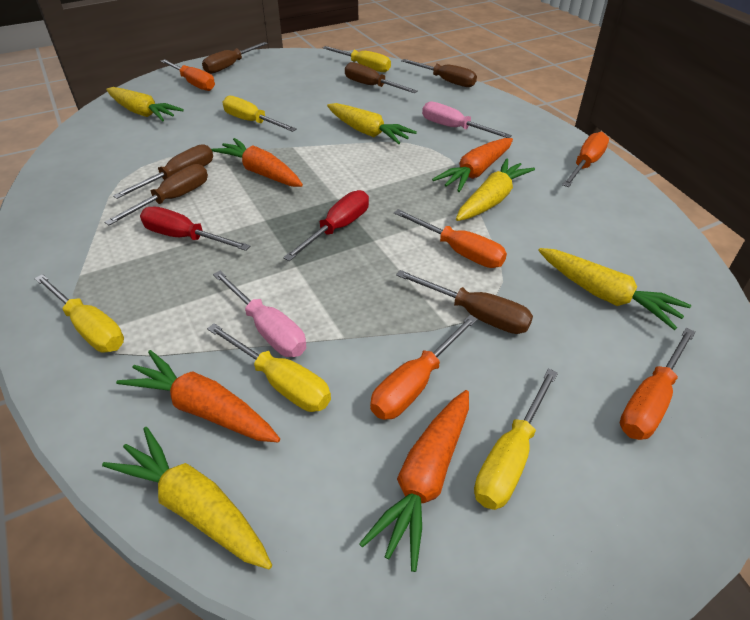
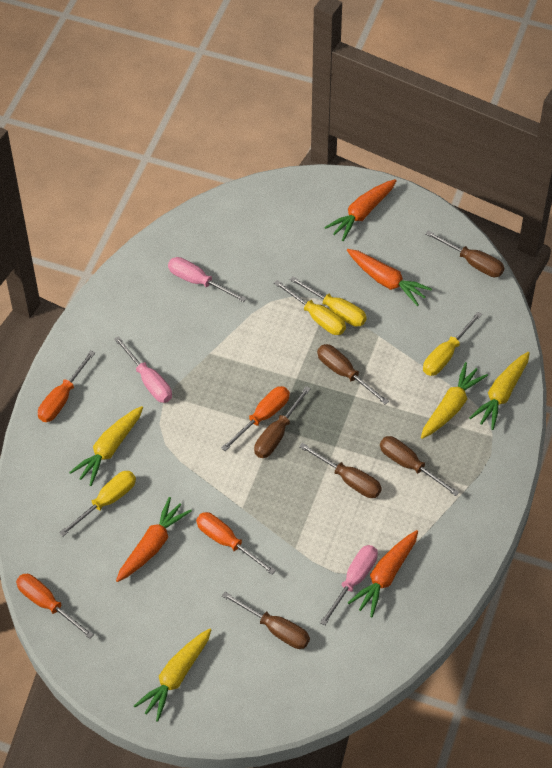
orange screwdriver: [161,59,215,91] [370,315,478,420] [394,209,507,268] [562,132,609,187] [620,328,696,440] = 5 -> [16,574,94,639] [38,350,95,422] [196,512,276,575] [221,386,290,451] = 4
pink screwdriver: [213,271,306,357] [422,101,512,138] = 2 -> [114,336,172,403] [168,257,247,302] [320,545,378,626] = 3
red screwdriver: [140,207,250,251] [283,190,369,261] = 2 -> none = 0
yellow carrot: [102,427,272,569] [106,87,184,121] [327,103,417,144] [456,158,535,221] [538,248,691,330] = 5 -> [69,406,143,486] [134,628,211,722] [421,362,488,439] [469,352,530,430] = 4
yellow screwdriver: [34,274,124,352] [207,323,331,412] [223,96,297,132] [323,46,391,72] [474,368,558,510] = 5 -> [59,471,136,536] [274,280,346,335] [290,276,367,327] [423,312,482,376] = 4

